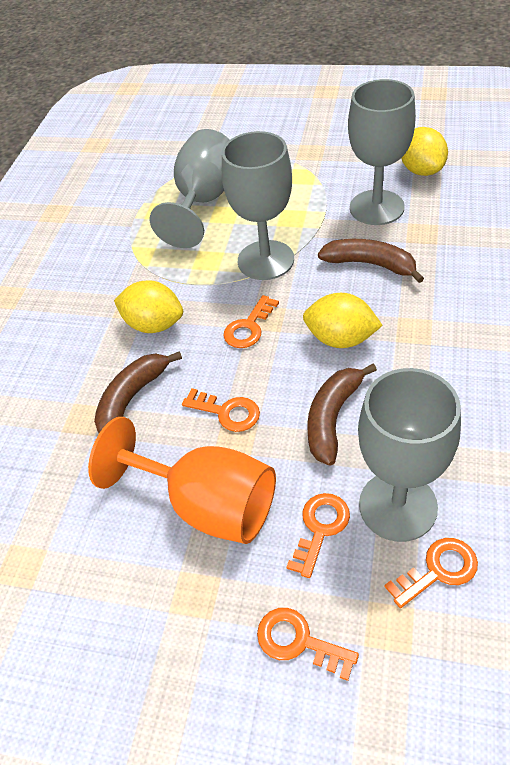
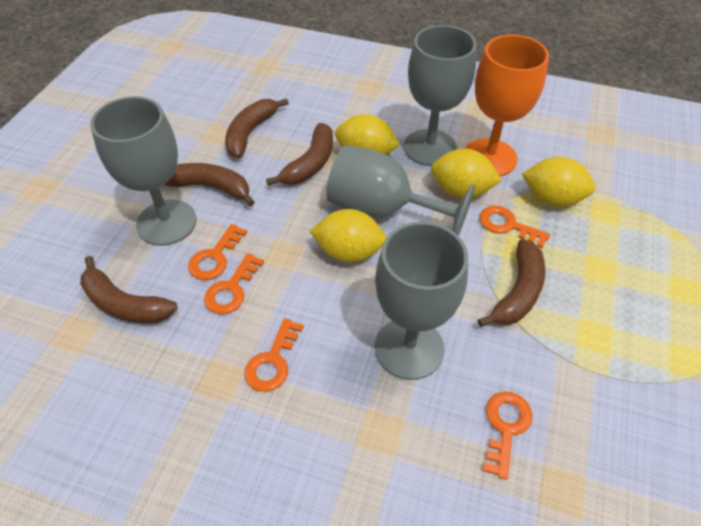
brown banana: [94,351,182,433] [307,364,377,465] [318,239,424,283] = 3 -> [80,256,178,324] [164,163,255,206] [225,98,289,158] [266,123,333,186] [478,239,545,327] = 5
yellow lemon: [114,280,183,333] [303,293,383,348] [401,127,448,176] = 3 -> [309,209,386,263] [335,114,400,155] [431,149,502,198] [522,157,595,207] = 4

